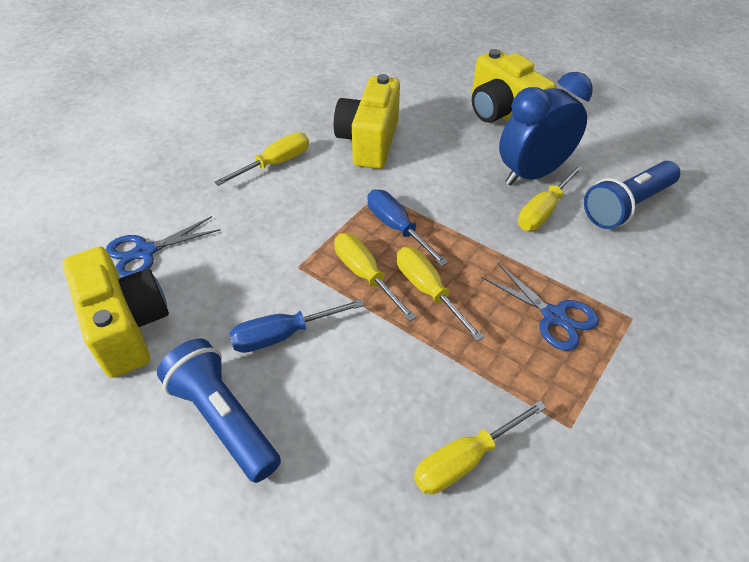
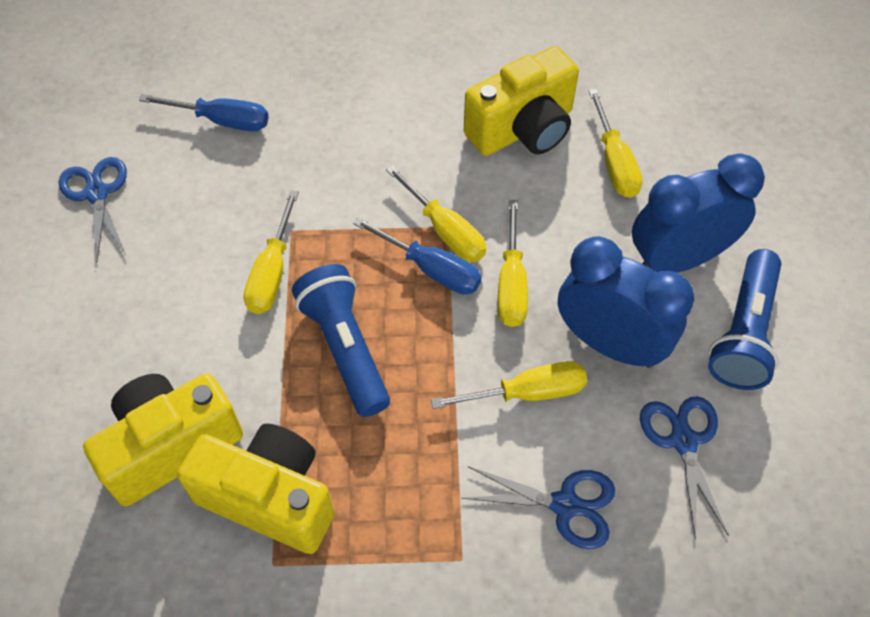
blue clock: [499,72,593,185] = 1 -> [558,236,694,368] [632,153,765,273] = 2
blue scissors: [106,216,220,278] [481,263,599,351] = 2 -> [59,157,127,264] [461,466,615,549] [640,396,728,539] = 3

